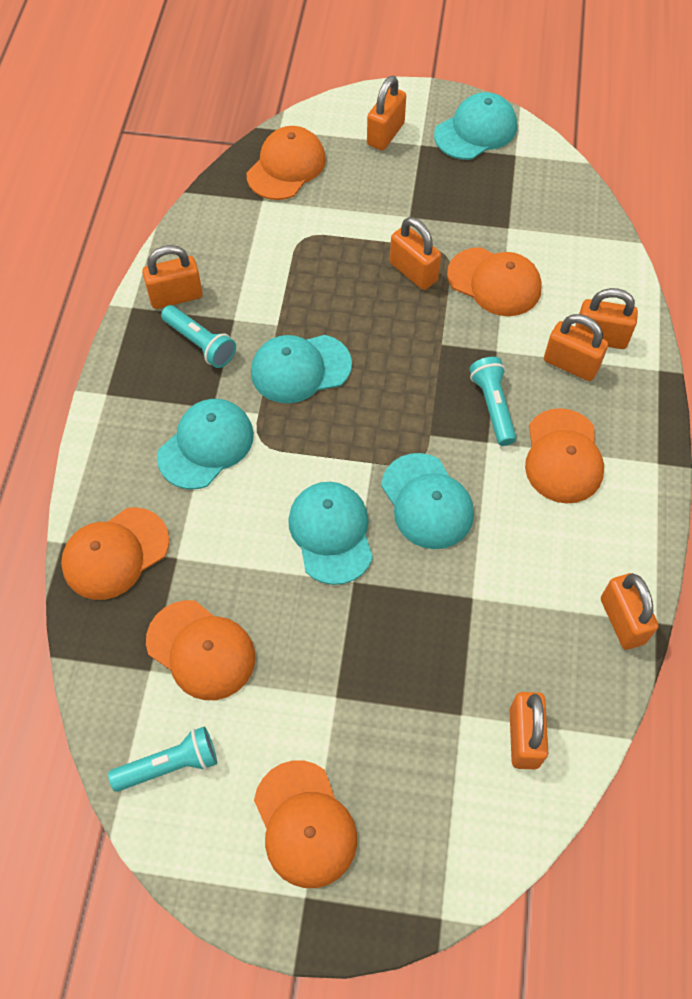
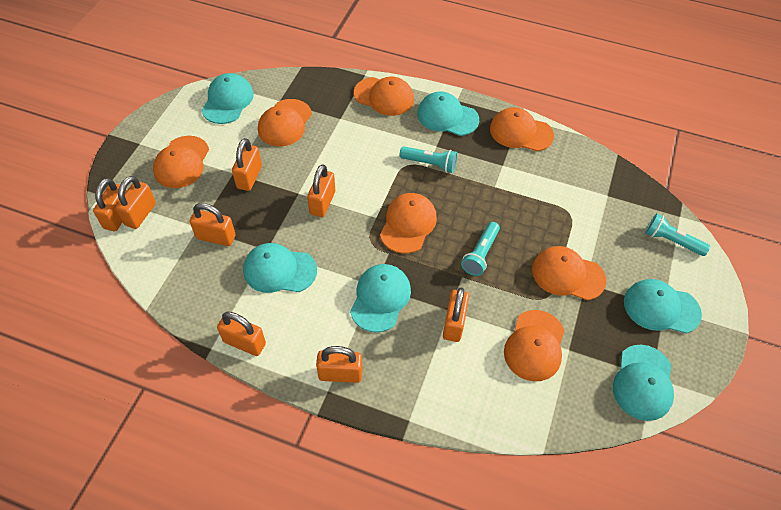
orange cap: [61,507,169,600] [146,600,255,700] [247,126,326,200] [254,761,357,888] [447,247,542,316] [525,408,604,503] = 6 -> [153,136,209,188] [258,99,312,146] [354,77,414,116] [380,193,437,254] [490,107,554,151] [504,310,565,381] [532,246,606,300] = 7
orange padlock: [142,245,203,309] [367,76,406,151] [390,217,441,290] [509,692,548,769] [544,314,608,381] [575,288,638,349] [601,573,659,650] = 7 -> [93,178,127,231] [115,176,156,229] [190,203,235,246] [217,312,266,356] [232,138,262,191] [307,164,335,217] [316,346,362,383] [443,287,469,342] = 8
turquoise cap: [157,399,254,489] [251,335,352,404] [288,482,373,585] [381,453,474,549] [434,92,517,160] = 5 -> [201,73,254,124] [243,243,317,293] [350,264,411,332] [417,91,479,136] [613,345,674,421] [624,279,702,334] = 6

